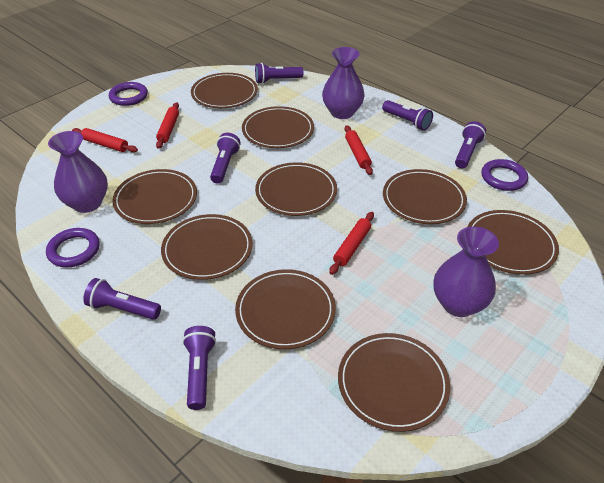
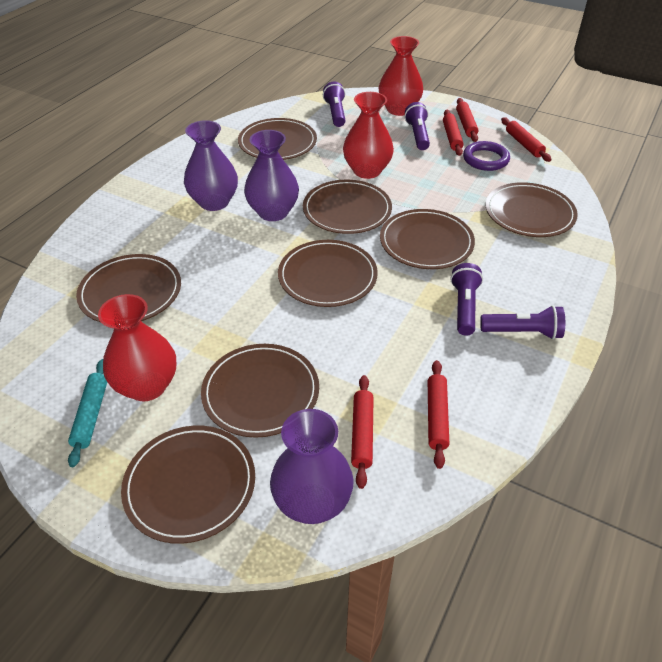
brown plate: [112,169,197,224] [161,214,252,280] [191,73,258,108] [235,269,336,349] [242,106,314,148] [255,162,337,216] [338,333,450,432] [383,169,467,224] [468,210,559,275] = 9 -> [76,254,181,322] [121,425,255,544] [201,344,319,438] [238,118,317,160] [278,240,378,307] [303,180,392,234] [380,209,475,269] [486,182,578,237] = 8
purple flashlight: [83,278,161,320] [182,326,216,410] [210,133,241,184] [255,63,304,84] [382,100,433,131] [455,121,486,169] = 6 -> [323,81,345,127] [404,102,430,150] [451,263,483,336] [480,305,565,339] = 4
purple ring: [46,228,100,267] [109,82,148,106] [481,159,528,191] = 3 -> [463,141,510,171] = 1
red rolling pin: [72,128,138,152] [156,102,179,149] [329,212,374,275] [345,125,373,175] = 4 -> [351,375,374,489] [428,360,449,469] [443,110,464,156] [456,98,479,142] [501,117,552,162] = 5
red vase: none = 0 -> [98,294,176,401] [343,92,394,179] [379,36,423,116] = 3
turquoise rolling pin: none = 0 -> [68,359,107,467] = 1

